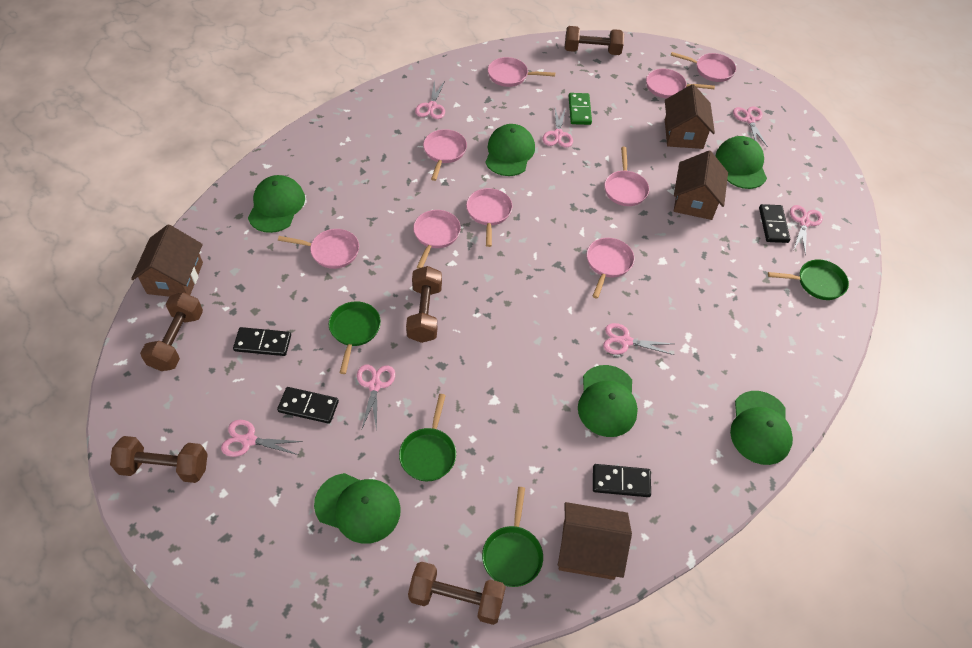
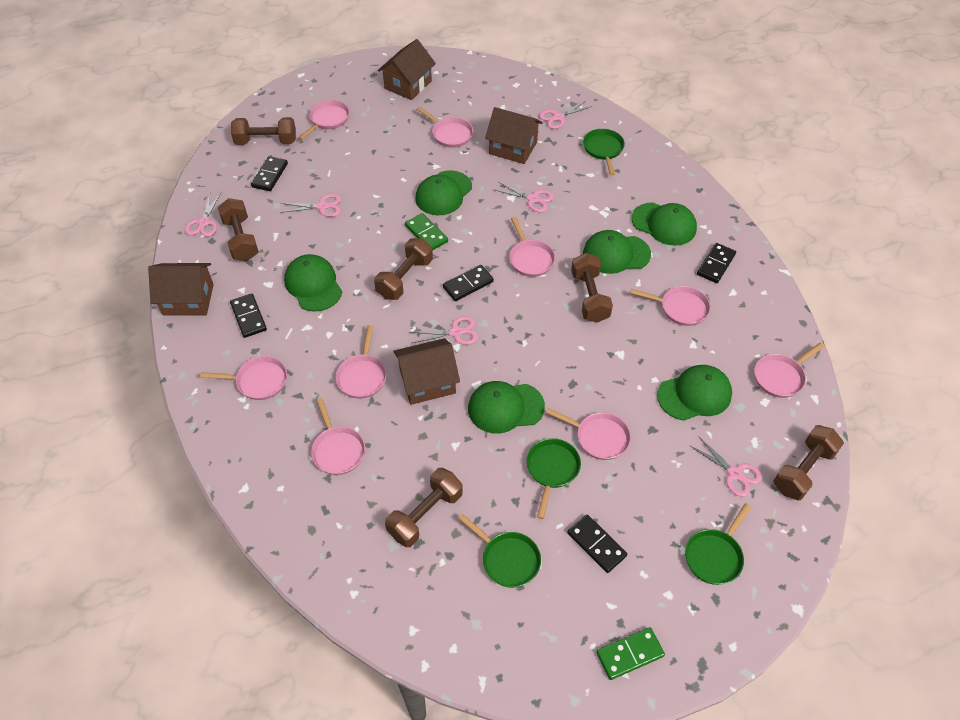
black domino: [233,327,291,356] [277,387,339,424] [593,464,651,497] [759,204,790,243] = 4 -> [230,294,267,338] [251,156,288,191] [443,265,494,301] [567,514,627,573] [697,243,736,283] = 5
brown dumbbell: [110,436,208,483] [140,292,203,371] [406,266,442,343] [408,561,506,625] [565,26,624,55] = 5 -> [218,198,259,261] [231,117,296,145] [374,238,433,300] [385,468,463,547] [571,253,613,323] [773,425,844,500] = 6
green domino: [569,93,592,125] = 1 -> [405,213,448,251] [596,627,665,680] = 2
pink scissors: [221,420,303,457] [357,364,395,431] [415,81,445,119] [543,107,573,148] [603,323,674,355] [733,106,768,147] [790,205,823,255] = 7 -> [185,193,221,237] [280,194,341,217] [409,316,478,345] [493,182,554,212] [539,101,592,129] [690,436,762,497] = 6

